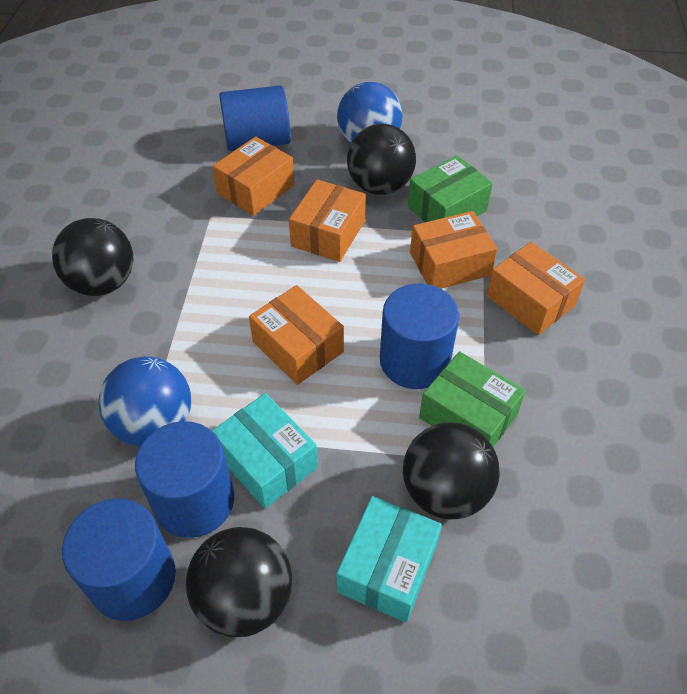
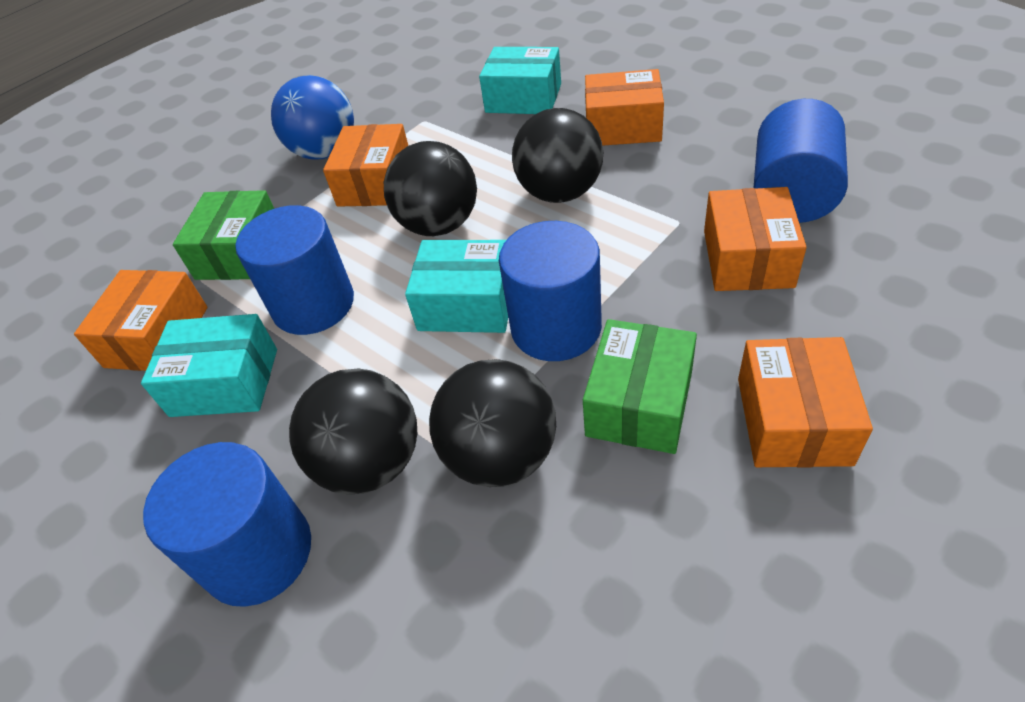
blue ball: [99,357,192,446] [337,82,402,144] = 2 -> [271,75,354,160] = 1
turquoise box: [212,393,318,508] [336,496,442,623] = 2 -> [141,314,277,417] [405,240,508,333] [479,47,561,114] = 3

